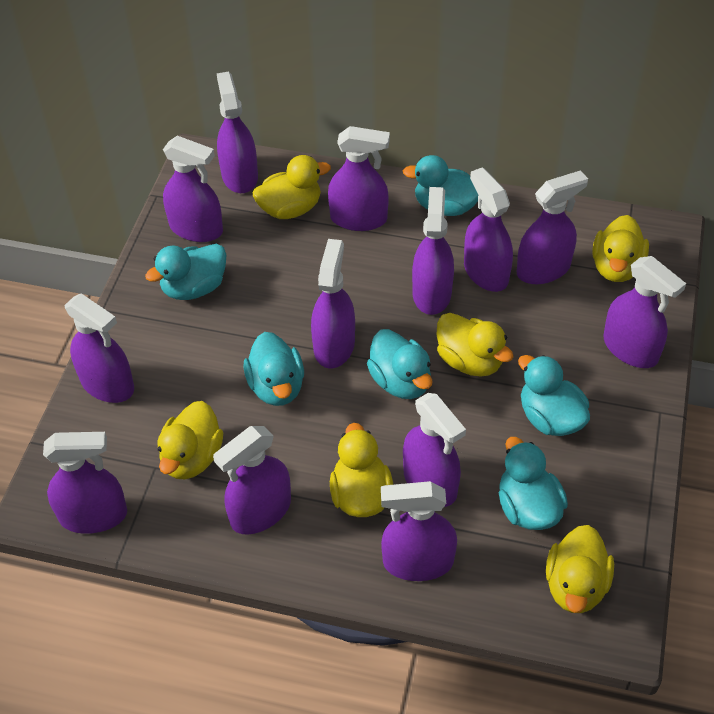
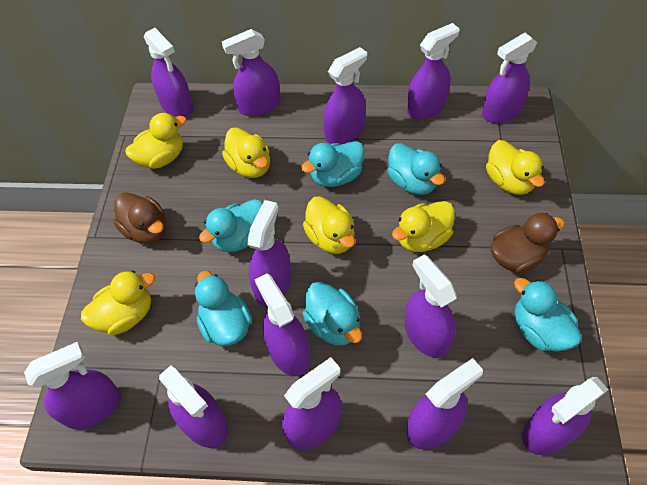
brown duck: none = 0 -> [113,192,167,244] [491,213,565,274] = 2

